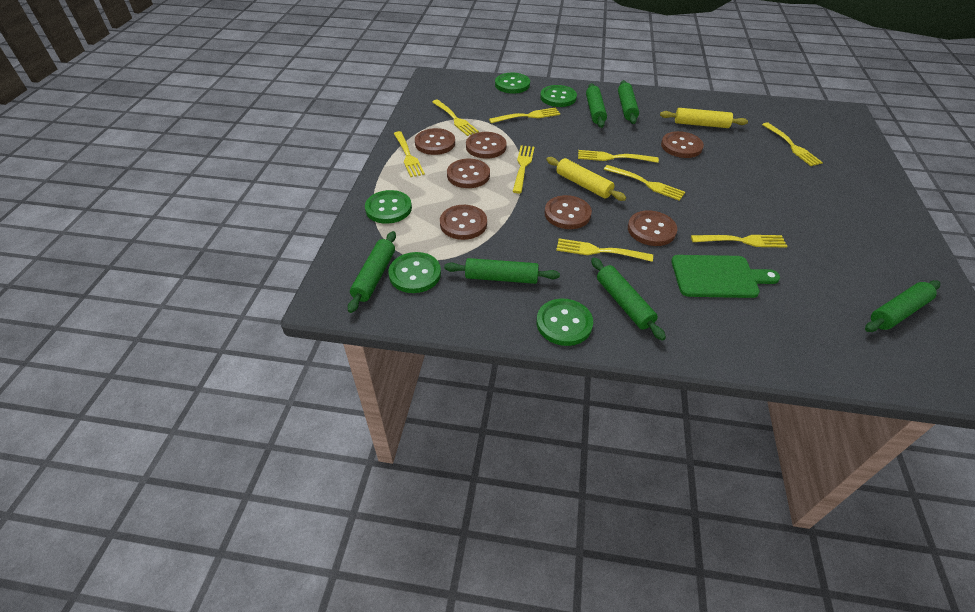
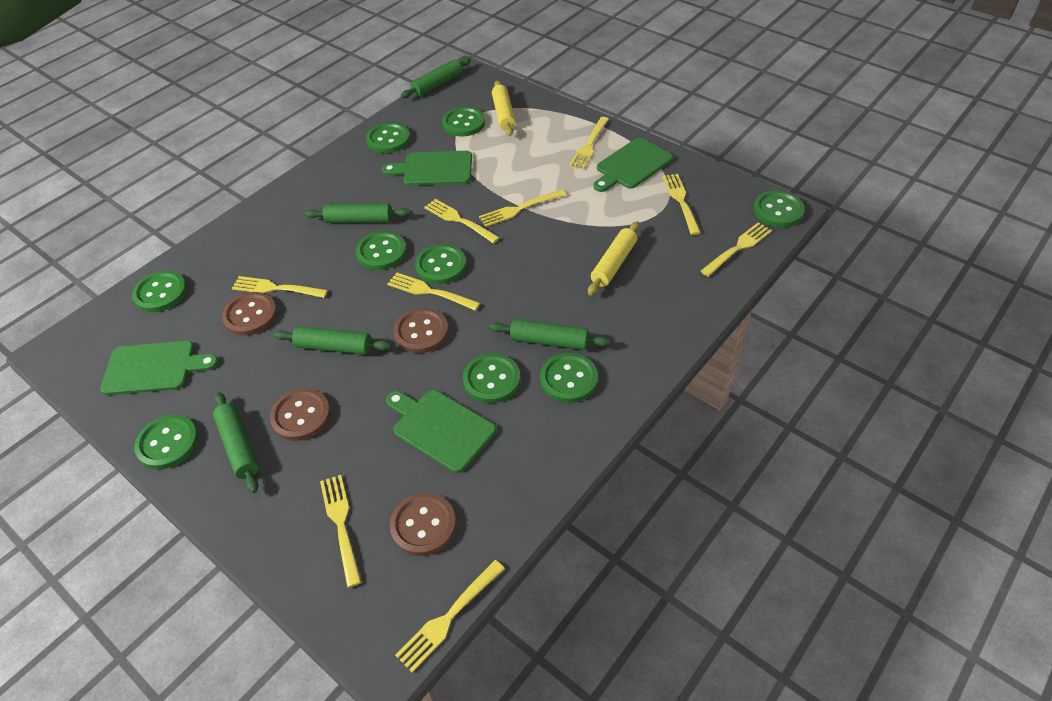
brown button: [415,128,455,155] [440,205,487,240] [447,159,490,188] [466,132,507,159] [544,195,592,229] [628,210,677,246] [661,131,704,158] = 7 -> [222,292,277,336] [270,388,331,441] [390,493,456,556] [393,308,448,353] = 4
green button: [365,190,412,224] [388,252,441,293] [495,73,530,94] [536,298,593,346] [540,85,577,107] = 5 -> [132,271,187,312] [134,415,198,469] [356,231,406,270] [366,123,410,153] [415,244,466,284] [442,107,485,137] [463,354,520,403] [540,353,598,403] [753,191,805,227] = 9
green cutting board: [671,255,780,298] = 1 -> [100,341,219,395] [382,151,472,186] [386,390,496,473] [593,138,673,192] = 4
green rolling pin: [348,231,396,313] [444,258,560,284] [586,83,607,128] [591,258,666,341] [618,80,639,124] [865,280,940,332] = 6 -> [213,392,259,493] [274,326,391,355] [305,203,410,223] [401,58,471,98] [489,319,610,350] = 5

